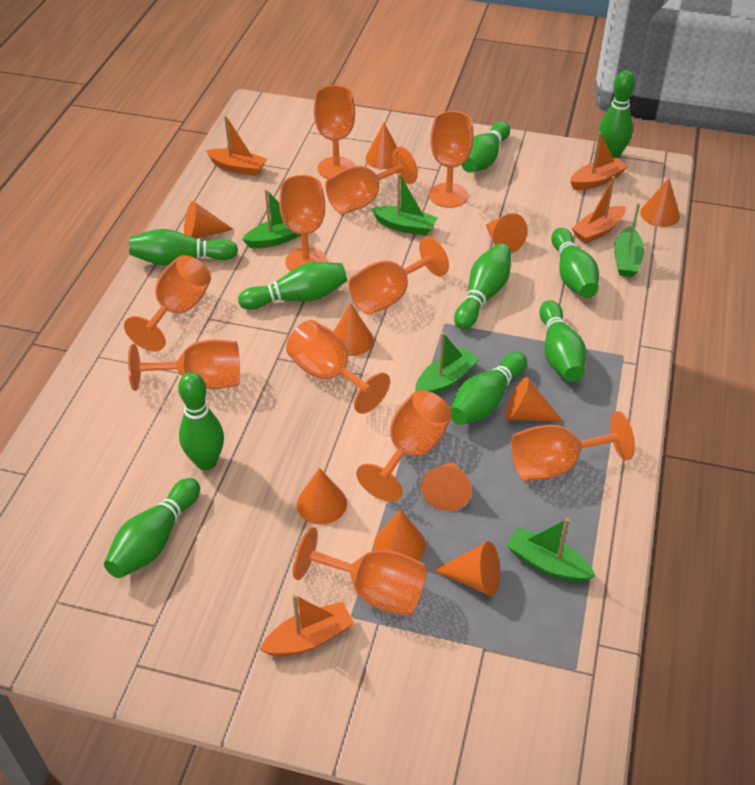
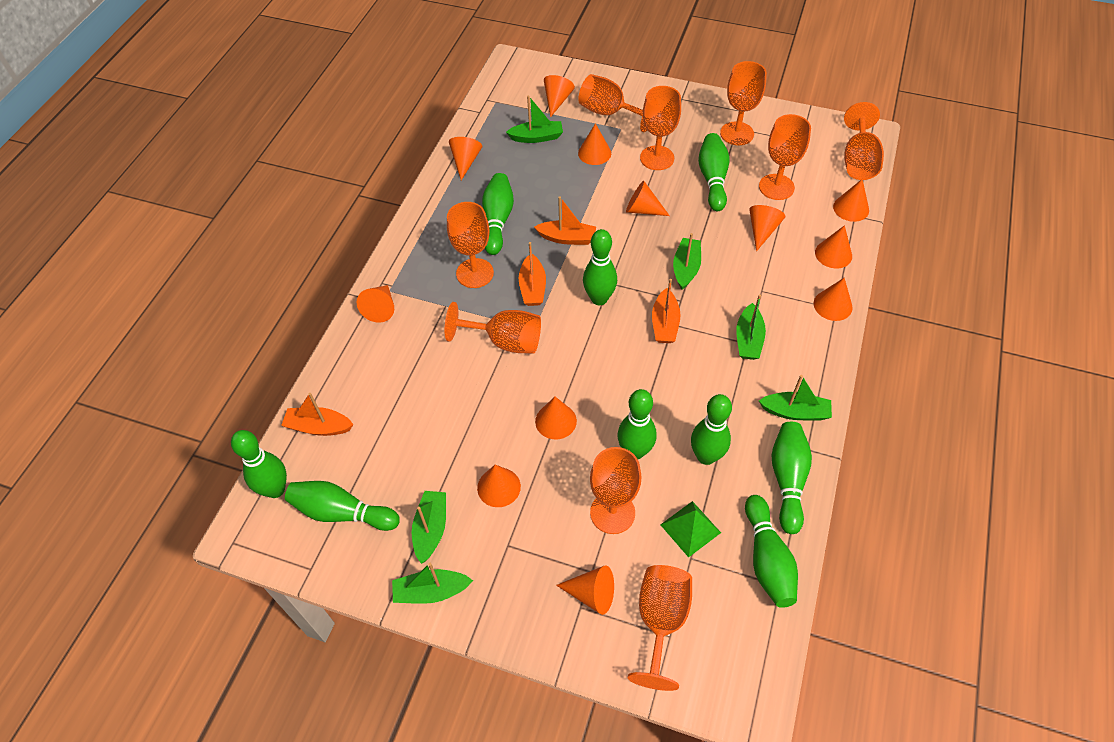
green boat: [242,189,301,248] [371,173,438,236] [415,332,479,394] [507,518,596,582] [614,203,645,277] = 5 -> [392,563,473,604] [412,491,446,564] [506,96,563,143] [673,233,701,290] [736,294,766,360] [759,375,832,420] = 6
green bowling pin: [104,478,200,578] [129,229,238,266] [178,372,224,470] [238,262,347,310] [450,352,527,425] [454,243,511,330] [462,121,510,173] [539,300,587,382] [551,228,599,298] [598,70,635,158] = 10 -> [231,430,287,498] [285,481,400,531] [482,173,514,255] [583,229,617,305] [617,389,657,459] [691,394,732,465] [698,133,729,211] [745,495,798,608] [771,422,812,534] = 9
green pyramid: none = 0 -> [660,501,721,557] = 1
orange cone: [184,201,233,239] [297,468,347,525] [333,303,374,356] [365,123,397,169] [374,510,426,561] [421,462,472,511] [433,541,500,596] [486,213,527,253] [505,377,563,422] [640,178,680,227] = 10 -> [356,285,394,323] [449,137,482,180] [477,465,521,507] [535,397,577,439] [544,75,575,117] [556,565,614,615] [578,123,611,165] [626,181,670,216] [749,205,785,251] [814,278,853,321] [815,225,852,268] [833,179,869,222] = 12
orange goblet: [124,255,211,352] [128,340,240,391] [279,175,327,272] [286,320,390,414] [293,527,427,616] [314,85,355,179] [325,146,418,214] [349,237,449,314] [356,390,452,502] [429,111,474,208] [511,411,635,481] = 11 -> [445,302,541,354] [447,202,494,288] [578,74,647,132] [590,447,641,534] [628,565,692,691] [640,86,681,170] [720,61,767,145] [759,114,811,200] [844,102,884,180] = 9

